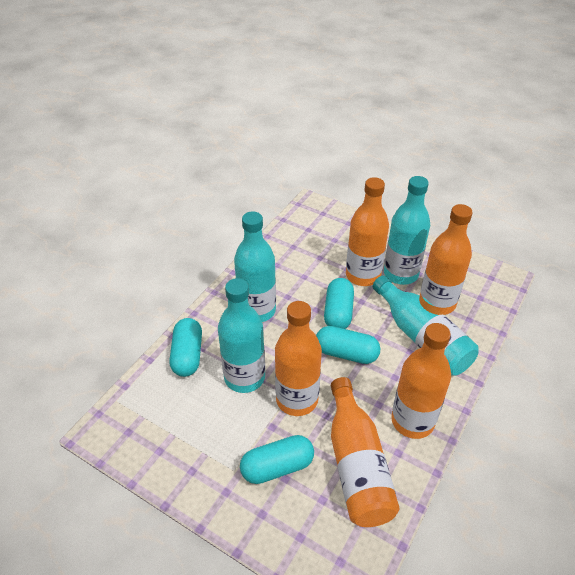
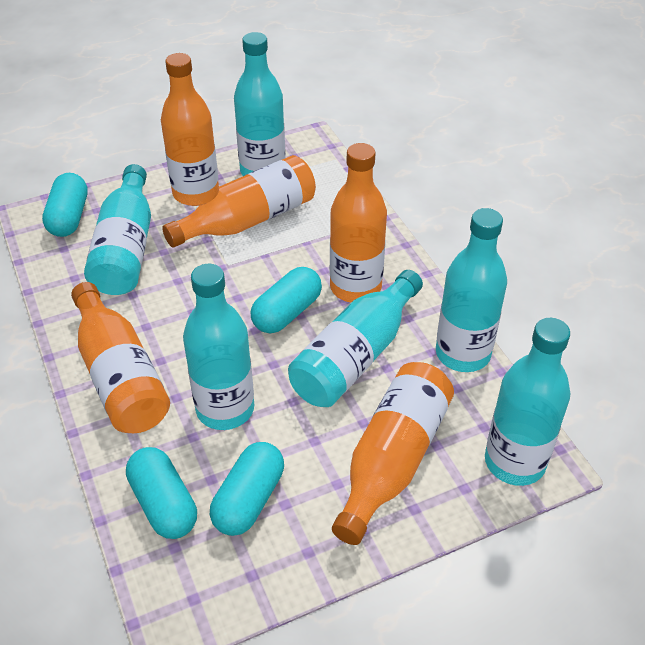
turquoise bottle: [218,278,265,393] [234,212,276,322] [372,275,478,376] [384,176,430,285] = 4 -> [84,164,151,295] [183,264,254,430] [234,32,285,176] [288,270,423,407] [436,208,507,372] [485,318,570,486] = 6

